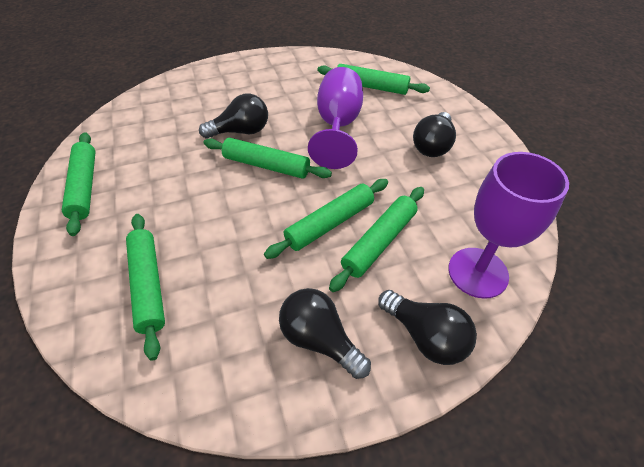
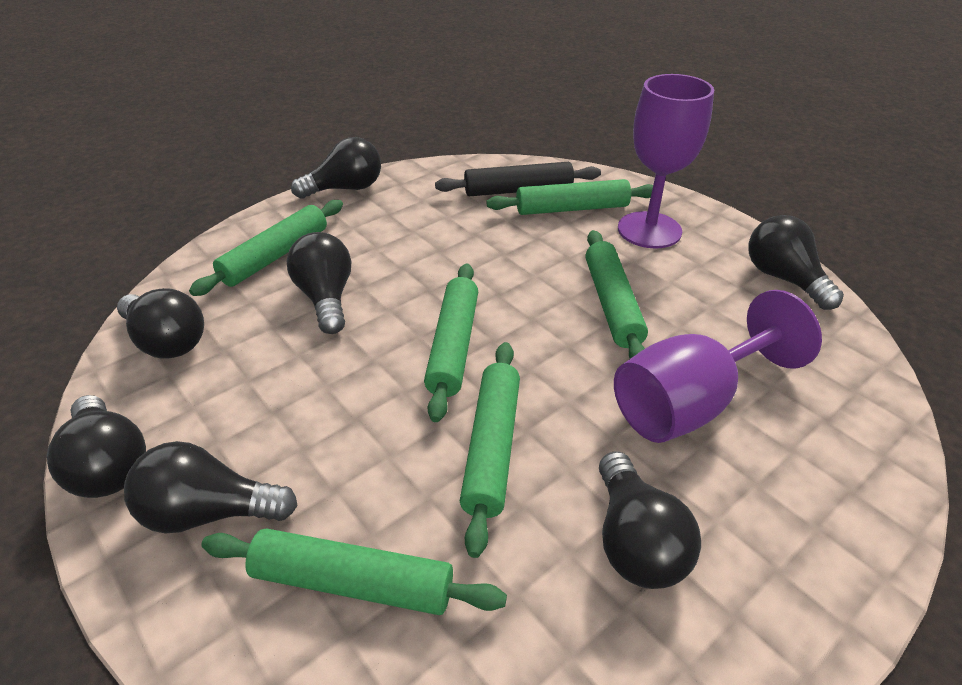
black light bulb: [199,93,268,139] [279,288,371,379] [378,290,477,365] [413,112,456,157] = 4 -> [47,395,146,498] [117,288,204,359] [124,441,298,533] [286,232,351,334] [291,137,381,199] [599,451,701,589] [748,215,844,310] = 7
black rolling pin: none = 0 -> [435,162,601,196] = 1

